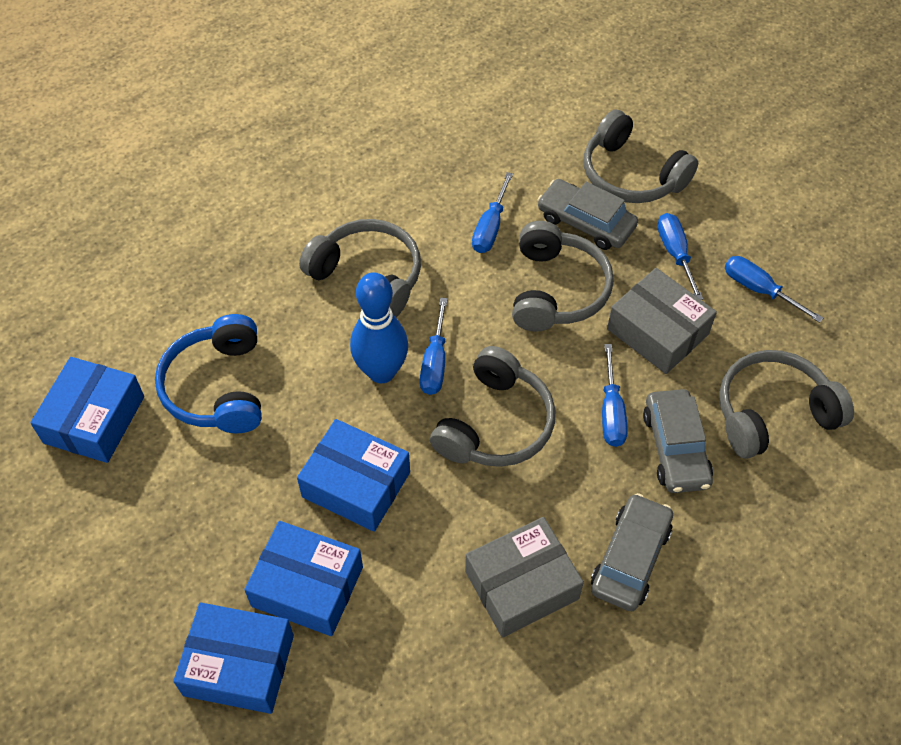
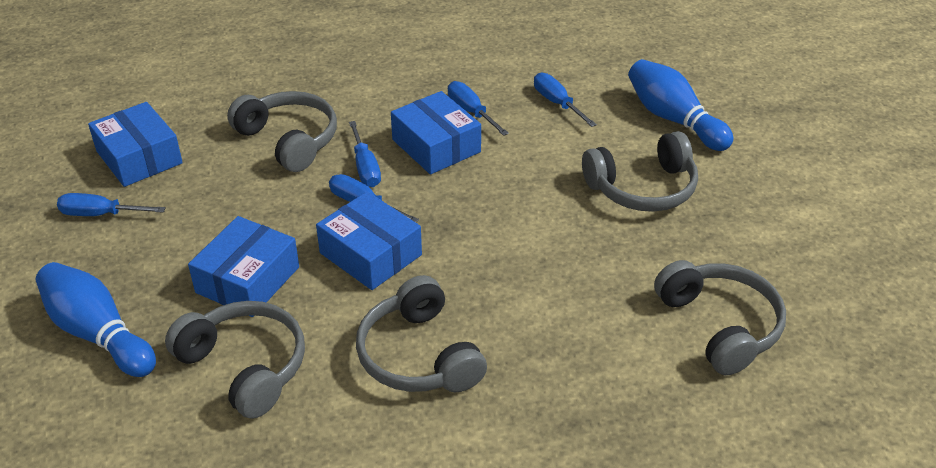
blue bowling pin: [350,272,408,383] = 1 -> [36,262,156,377] [628,59,733,151] = 2
blue headphones: [155,314,262,433] = 1 -> none = 0
grey box: [465,517,584,638] [607,268,717,374] = 2 -> none = 0
grey car: [537,179,638,250] [591,493,673,611] [643,389,713,493] = 3 -> none = 0

